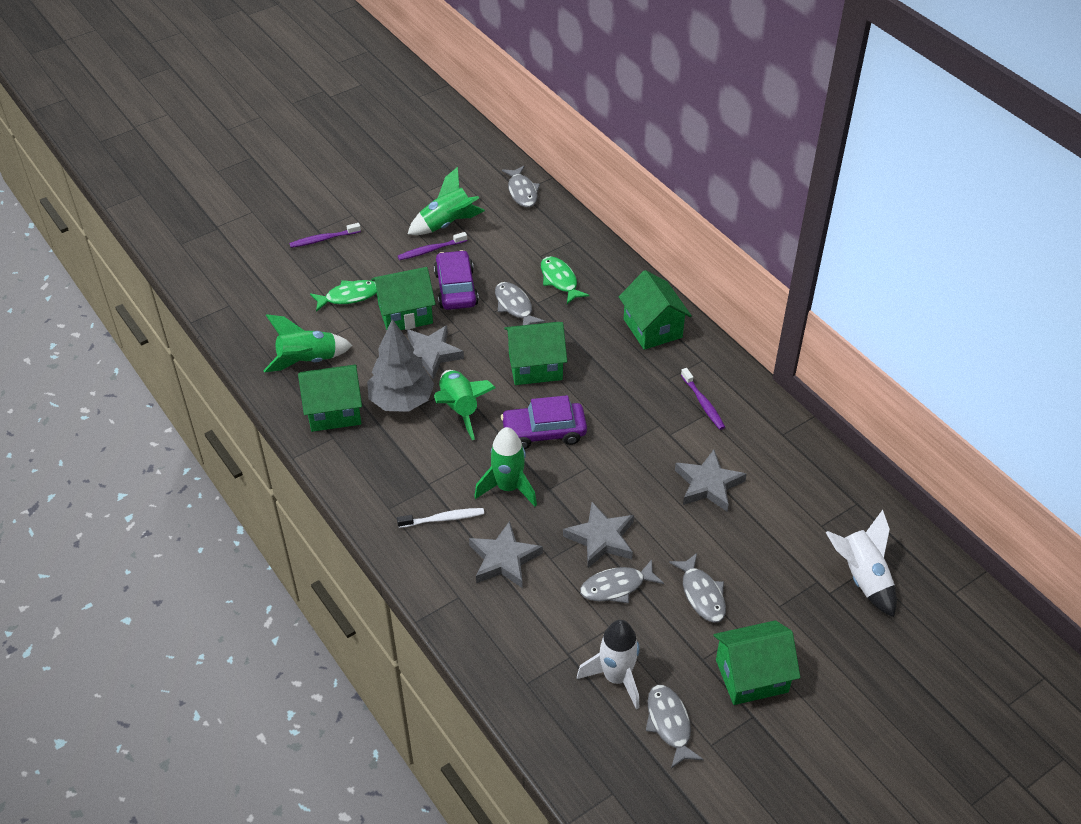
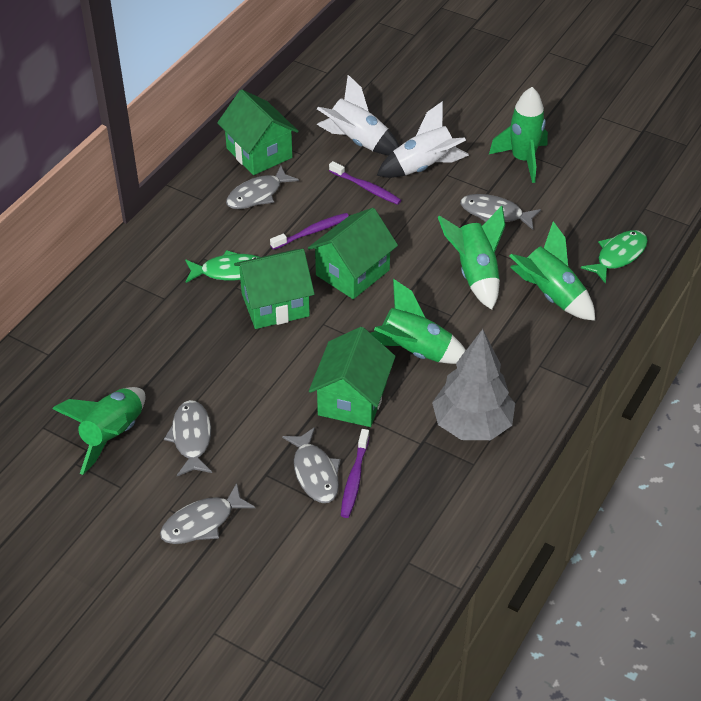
green house: [298,364,362,432] [371,267,436,330] [504,322,567,385] [619,270,692,350] [714,620,801,705] = 5 -> [217,89,299,175] [234,249,315,329] [308,208,398,299] [309,327,396,427] = 4
green rocket: [263,314,353,372] [408,167,485,235] [434,370,496,440] [474,427,537,506] = 4 -> [52,387,145,475] [371,279,466,364] [438,206,505,310] [489,87,548,183] [509,221,595,321] = 5
grey star: [407,325,464,380] [469,521,543,588] [563,502,634,568] [675,450,747,511] = 4 -> none = 0
purple car: [434,250,479,310] [501,395,587,449] = 2 -> none = 0
white toothbrush: [397,508,484,528] = 1 -> none = 0

